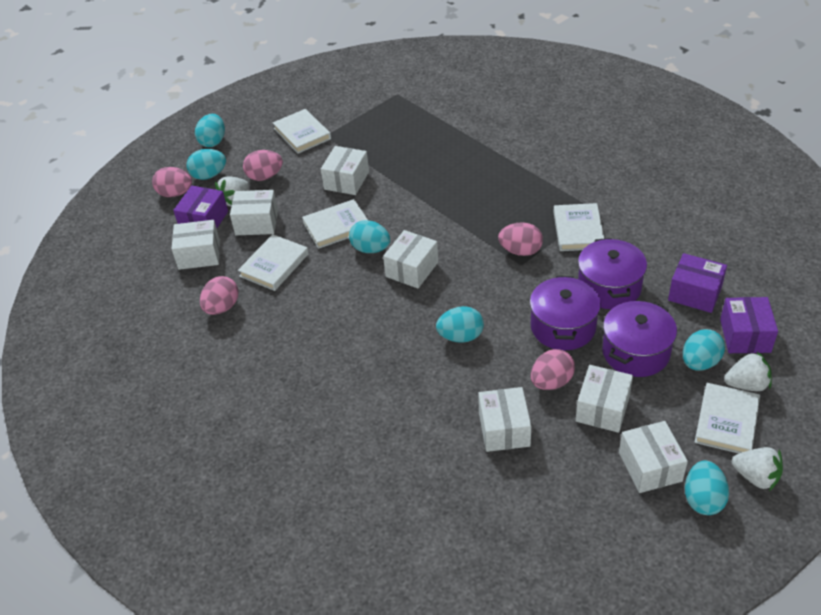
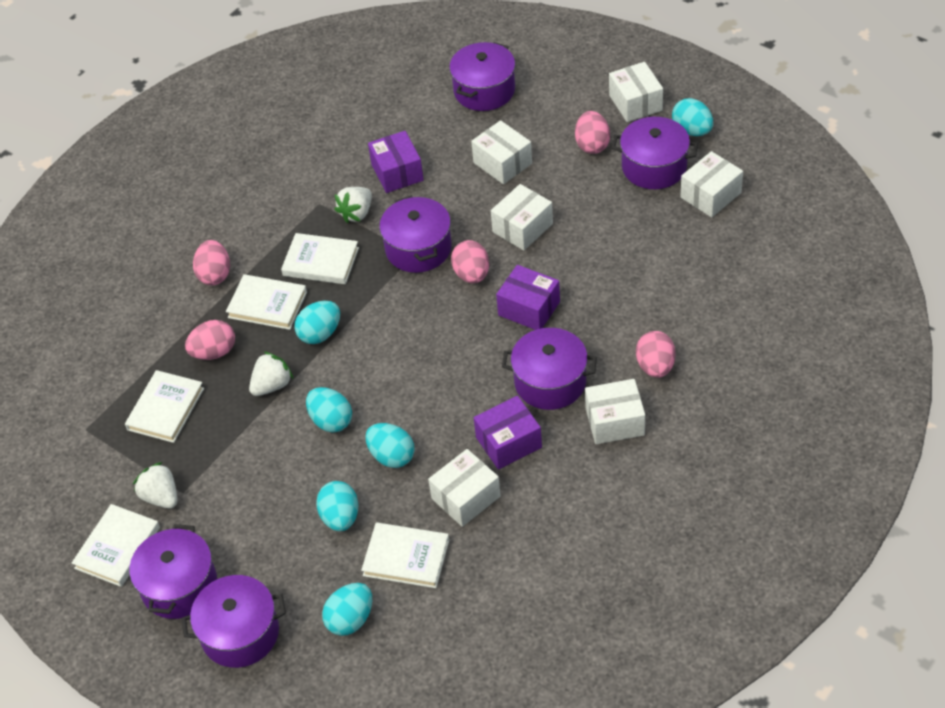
purple pot: [530,276,601,350] [578,238,647,309] [602,301,677,377] = 3 -> [129,524,217,619] [182,575,286,668] [379,195,452,273] [449,42,515,111] [502,328,597,410] [612,117,698,189] = 6
white box: [172,220,220,270] [230,190,278,235] [321,146,369,195] [383,230,438,288] [478,387,531,452] [575,365,633,433] [619,421,688,493] = 7 -> [428,449,501,527] [471,120,532,184] [491,184,553,251] [585,379,645,444] [609,62,663,122] [680,151,743,217] = 6

